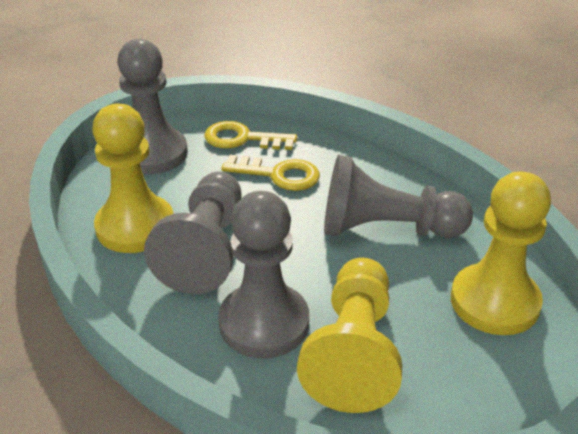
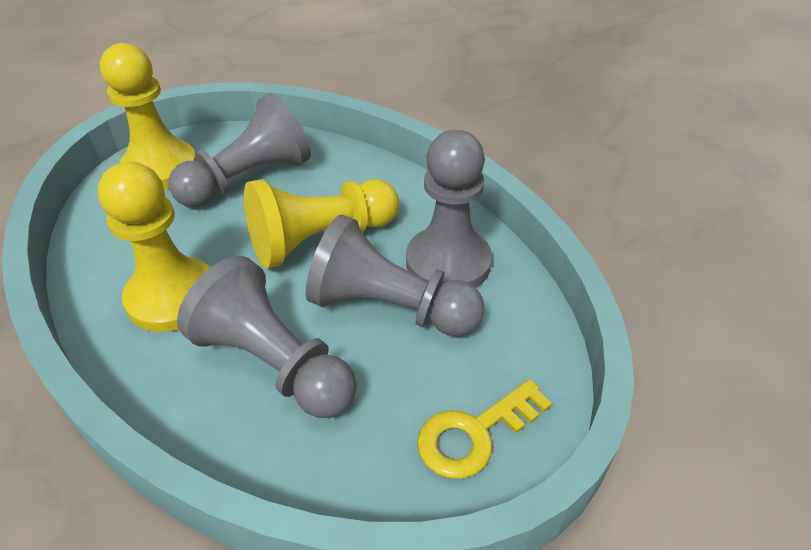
yellow key: [204,121,297,150] [221,155,320,191] = 2 -> [417,379,552,479] = 1

